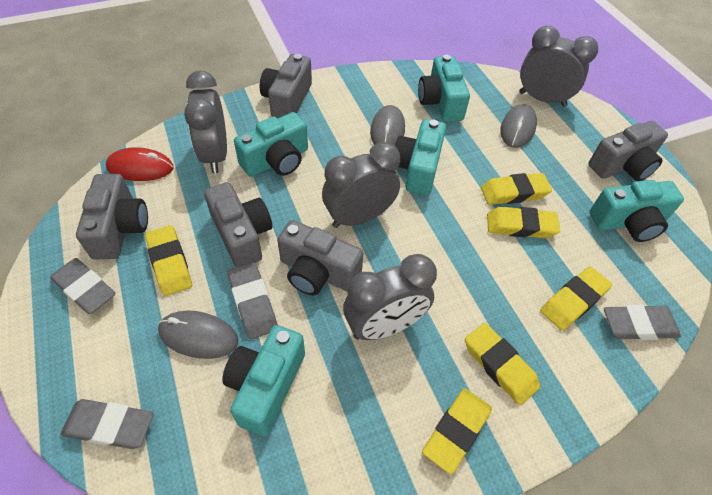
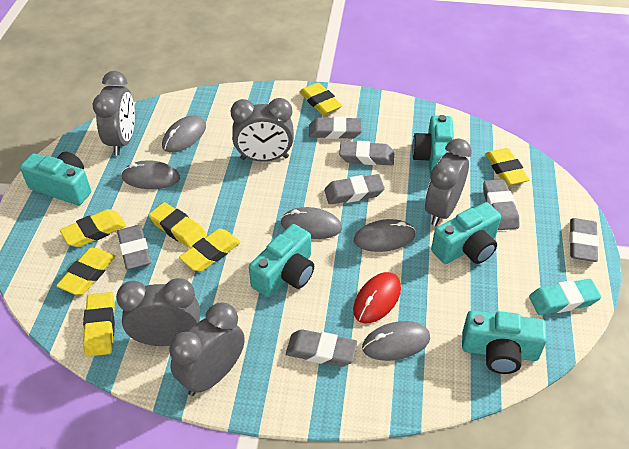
grey camera: [76,174,148,260] [204,182,272,267] [260,54,312,119] [277,220,363,295] [588,121,668,181] = 5 -> none = 0
grey clock: [184,71,227,173] [322,142,400,228] [343,254,437,340] [519,26,598,107] = 4 -> [93,71,135,155] [116,278,200,346] [169,302,245,396] [231,98,294,162] [425,138,472,226] = 5
grey eraser: [50,258,115,314] [61,399,153,449] [228,262,278,340] [604,304,681,340] = 4 -> [117,225,151,270] [286,329,357,367] [309,116,362,139] [324,174,385,204] [339,141,394,165] [483,179,519,230] [569,218,599,262] = 7
grey mouse: [158,311,238,359] [370,105,405,146] [501,104,537,148] = 3 -> [121,160,180,189] [162,116,206,152] [281,207,342,239] [354,219,416,252] [362,321,430,361] = 5
turquoise eraser: none = 0 -> [529,279,601,315] = 1
yellow eraser: [145,225,192,296] [422,388,492,475] [465,323,540,405] [481,173,552,205] [487,207,560,238] [540,266,612,331] = 6 -> [56,248,116,295] [60,209,126,247] [83,292,115,357] [149,202,207,248] [179,228,241,272] [300,83,342,115] [485,148,530,186] = 7

